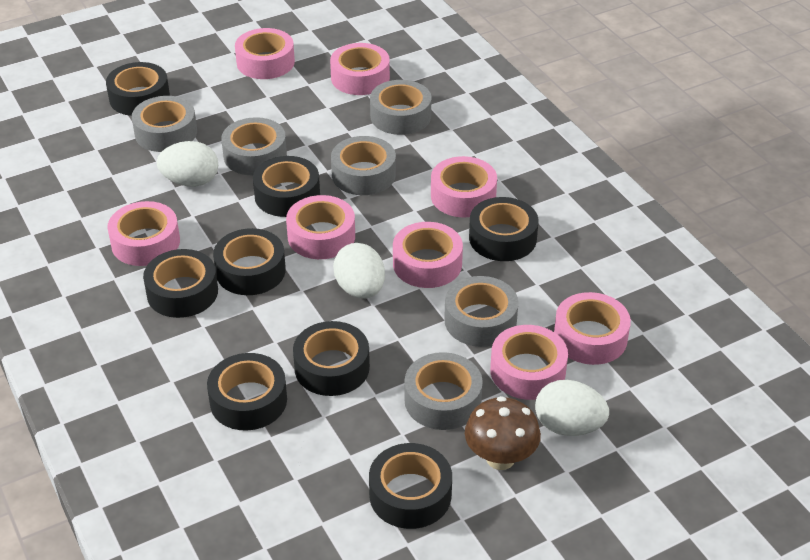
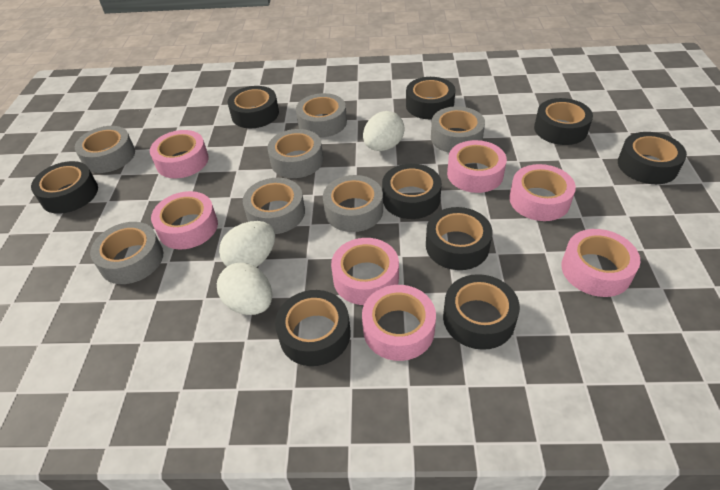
black tape: [106,62,170,116] [143,249,218,318] [207,353,287,431] [213,228,286,295] [253,156,320,217] [293,321,370,396] [369,443,452,529] [469,197,538,261] = 8 -> [31,161,98,214] [228,86,279,128] [275,290,350,366] [382,164,442,219] [406,77,455,119] [426,207,492,270] [443,274,520,350] [534,98,593,145] [618,132,687,184] = 9
brown mushroom: [465,396,541,470] = 1 -> none = 0
grey tape: [132,96,197,152] [221,117,287,176] [331,136,396,195] [370,80,431,135] [404,352,483,430] [444,276,518,347] = 6 -> [75,126,135,173] [90,222,163,284] [243,178,305,234] [267,129,323,178] [296,93,347,138] [323,175,383,232] [431,106,485,153] = 7
pink tape: [107,201,180,266] [235,28,295,79] [286,195,355,259] [330,43,390,95] [393,222,463,288] [431,156,497,217] [490,325,568,400] [554,292,631,365] = 8 -> [150,130,209,178] [151,191,218,249] [331,238,399,305] [362,285,436,361] [447,140,507,193] [509,164,576,221] [561,229,640,297] = 7

